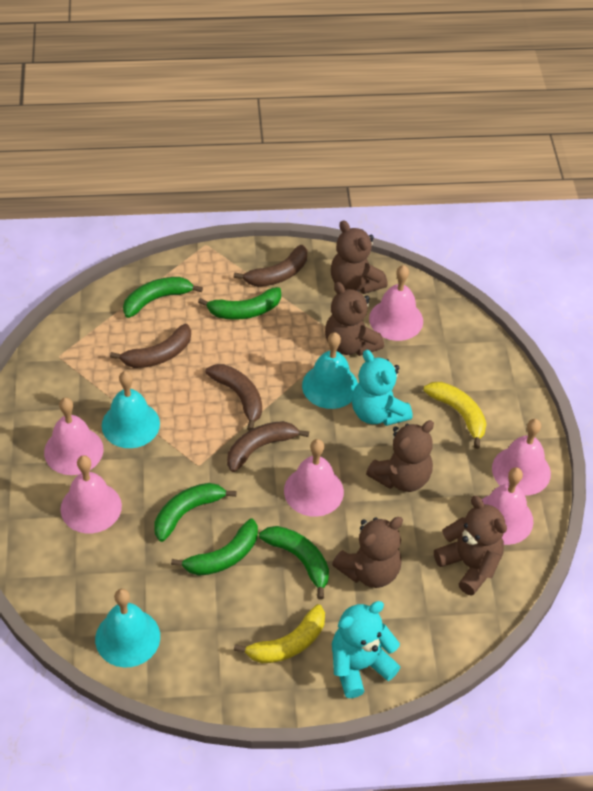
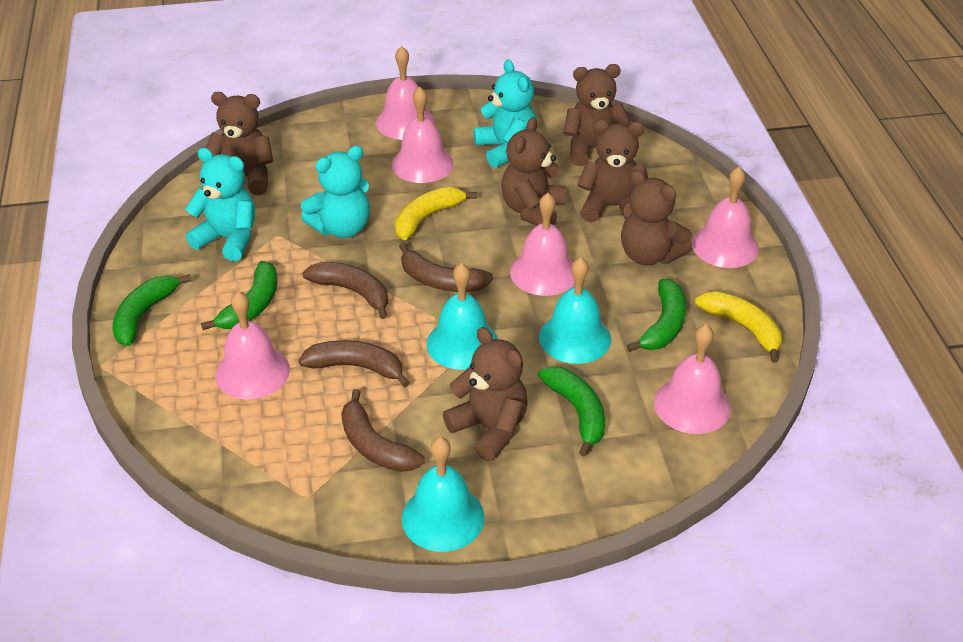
brown teddy bear: [325,282,384,356] [331,220,388,294] [332,517,403,588] [366,420,434,492] [434,496,507,595] = 5 -> [206,92,273,195] [443,327,527,461] [501,117,566,226] [563,64,631,166] [577,120,648,223] [621,170,692,265] = 6
green banana: [123,277,203,318] [154,483,237,542] [171,519,258,576] [198,287,281,320] [259,526,329,599] = 5 -> [112,274,191,346] [201,261,277,330] [538,366,605,457] [627,279,686,352] = 4
turquoise teddy bear: [332,601,401,698] [352,350,413,426] = 2 -> [185,148,255,261] [301,146,370,238] [474,60,537,168] = 3

